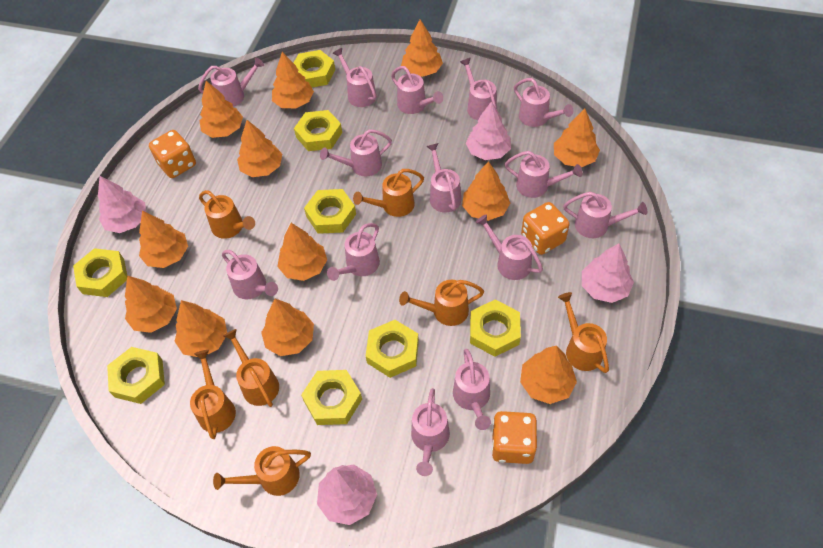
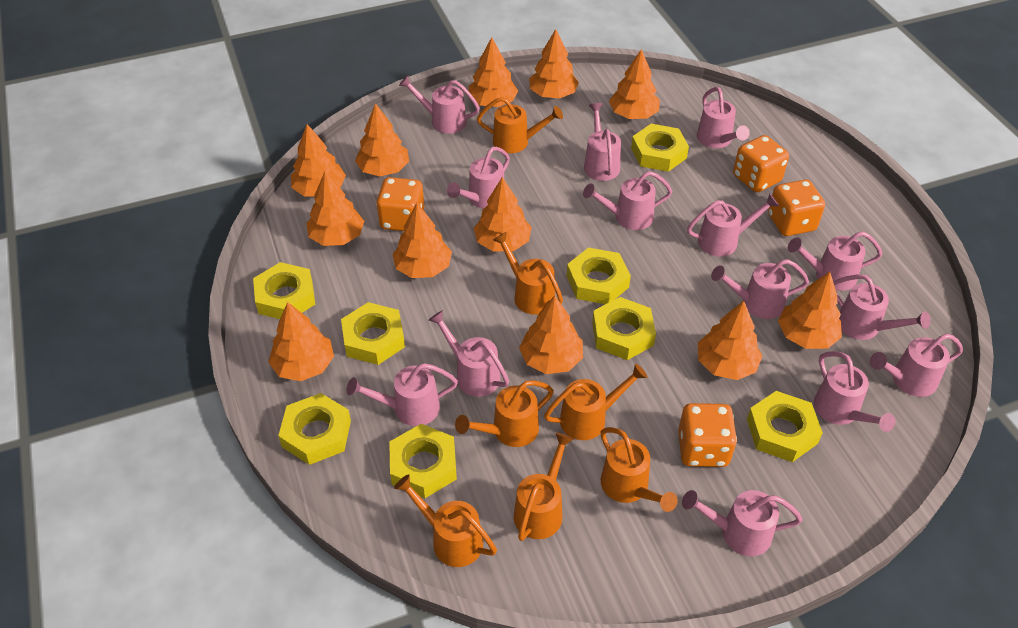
orange dice: [149,130,196,178] [491,411,537,464] [521,202,570,255] = 3 -> [376,177,424,231] [678,403,737,467] [733,135,789,192] [768,180,825,236] = 4
pink tree: [98,176,146,233] [317,465,377,525] [466,101,511,160] [582,243,634,303] = 4 -> none = 0

